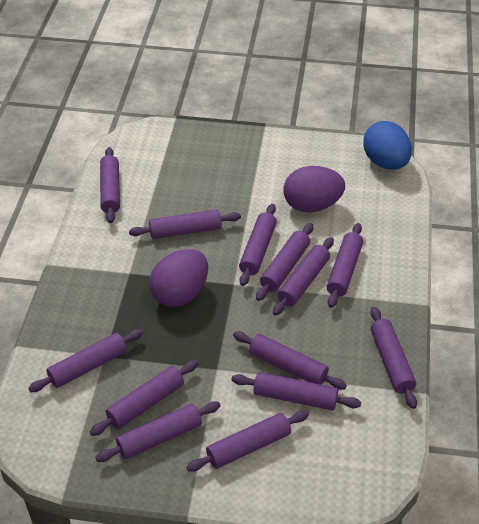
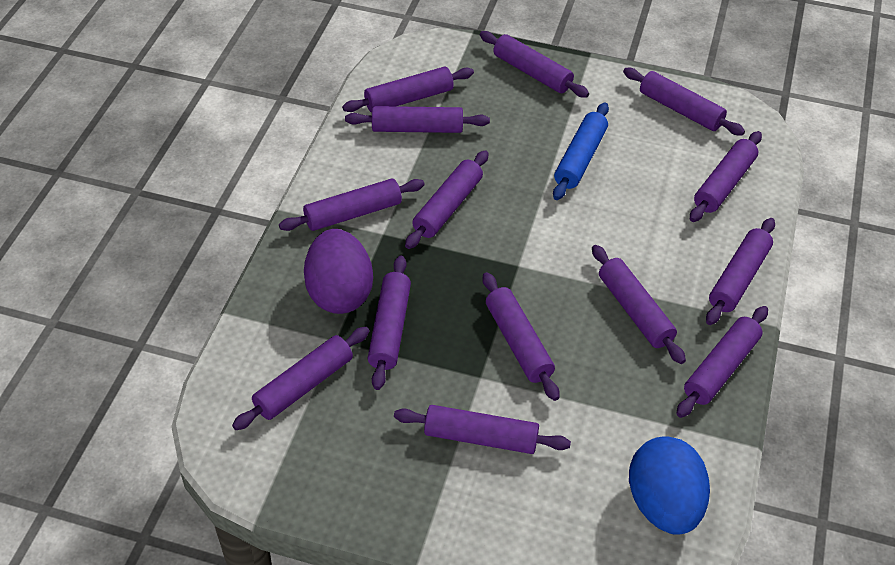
blue rolling pin: none = 0 -> [553,102,609,200] = 1
purple egg: [150,249,208,307] [284,166,345,212] = 2 -> [304,229,373,314] = 1
purple rolling pin: [28,329,143,392] [90,360,198,436] [95,401,221,462] [100,147,120,223] [129,209,241,239] [186,410,309,472] [231,372,361,411] [233,331,347,390] [239,204,277,286] [256,223,313,301] [273,237,334,316] [327,223,363,308] [370,307,417,409] = 13 -> [232,327,370,430] [279,178,425,231] [342,67,474,113] [345,106,490,133] [367,255,411,390] [394,405,571,454] [405,150,489,249] [480,31,589,98] [482,272,560,401] [592,245,686,364] [623,68,745,136] [677,306,768,418] [690,131,762,222] [706,218,775,325] = 14

